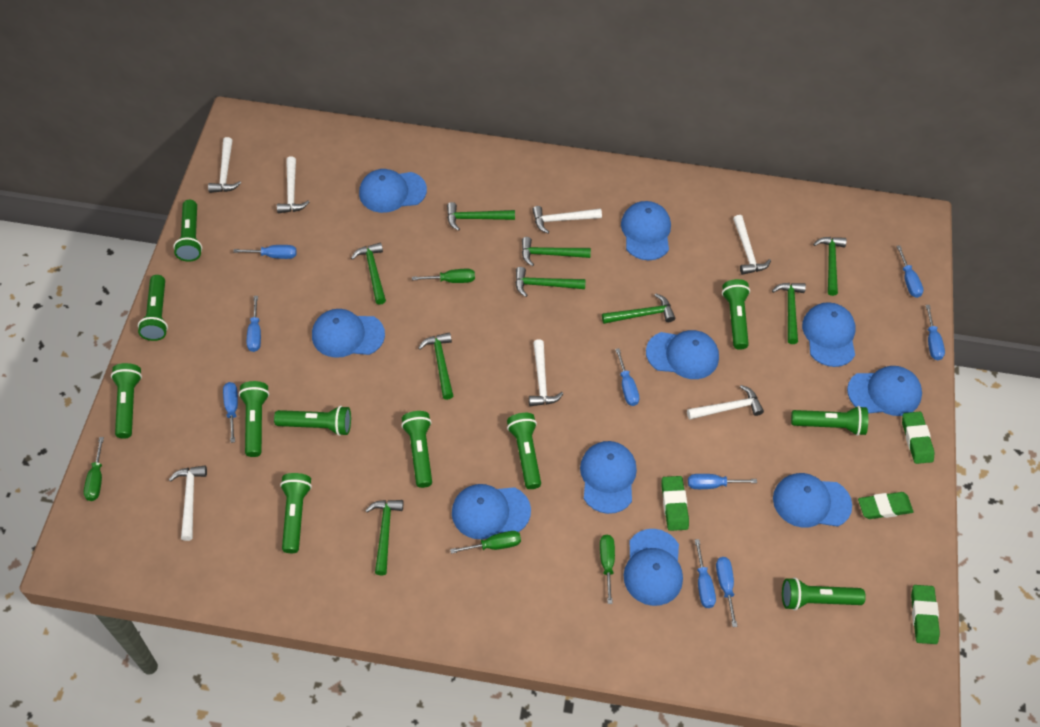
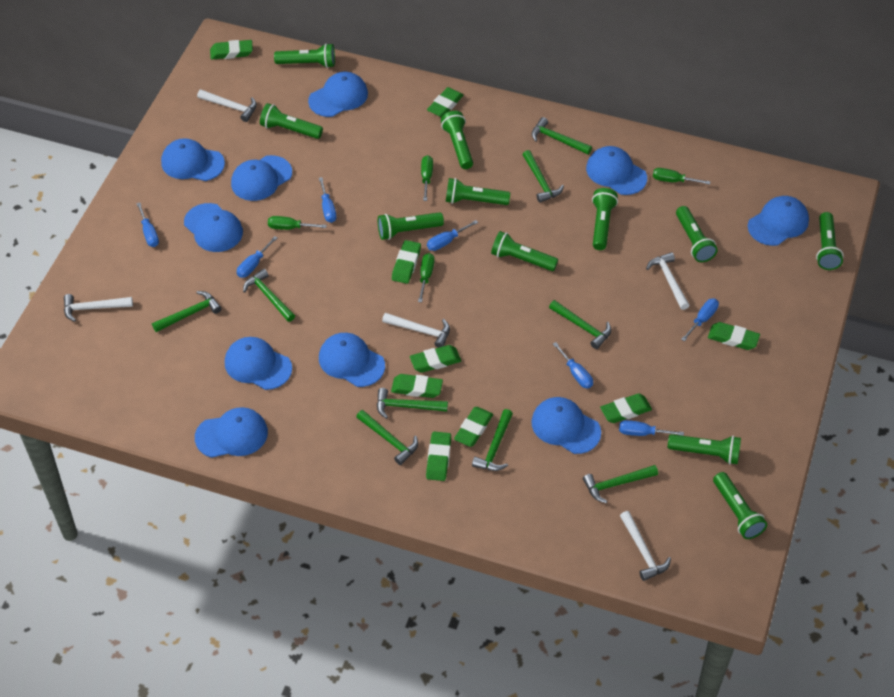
blue screwdriver: [223,382,238,443] [233,245,297,259] [247,296,261,352] [615,348,639,406] [688,474,757,489] [695,539,716,608] [716,557,737,627] [896,245,924,298] [926,305,945,360] = 9 -> [136,203,159,247] [237,236,278,278] [319,177,336,223] [427,220,478,251] [553,342,593,389] [619,420,684,436] [681,298,719,341] = 7
green eraser: [662,476,689,531] [858,492,913,519] [902,412,934,464] [911,585,940,644] = 4 -> [210,40,253,59] [391,374,443,398] [392,240,421,284] [410,345,461,373] [426,432,451,481] [427,87,464,117] [454,407,493,447] [600,393,652,423] [708,322,760,350] = 9
white hammer: [169,466,207,541] [208,137,241,193] [277,156,309,213] [529,340,563,406] [532,206,602,233] [687,385,764,420] [733,215,771,275] = 7 -> [64,294,133,322] [197,89,257,122] [382,313,450,348] [620,511,671,581] [646,252,690,310] = 5

